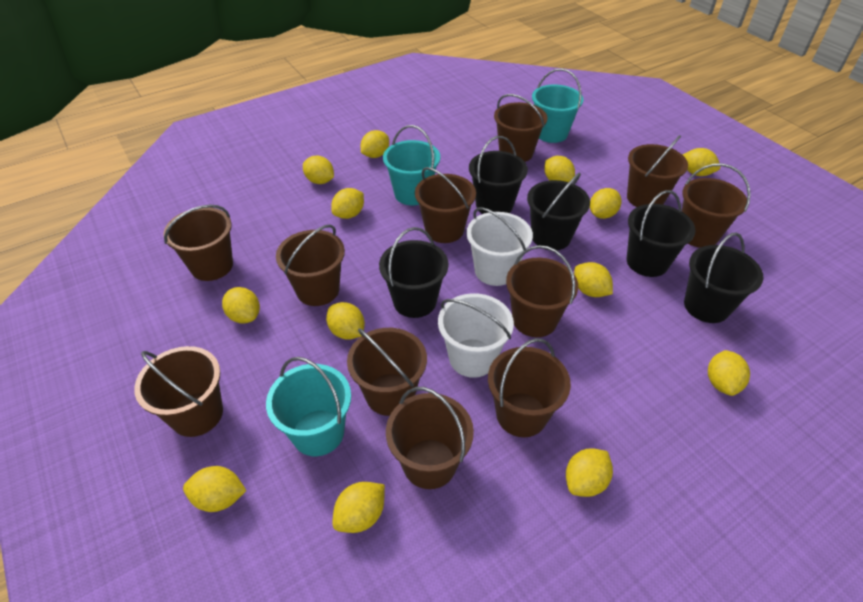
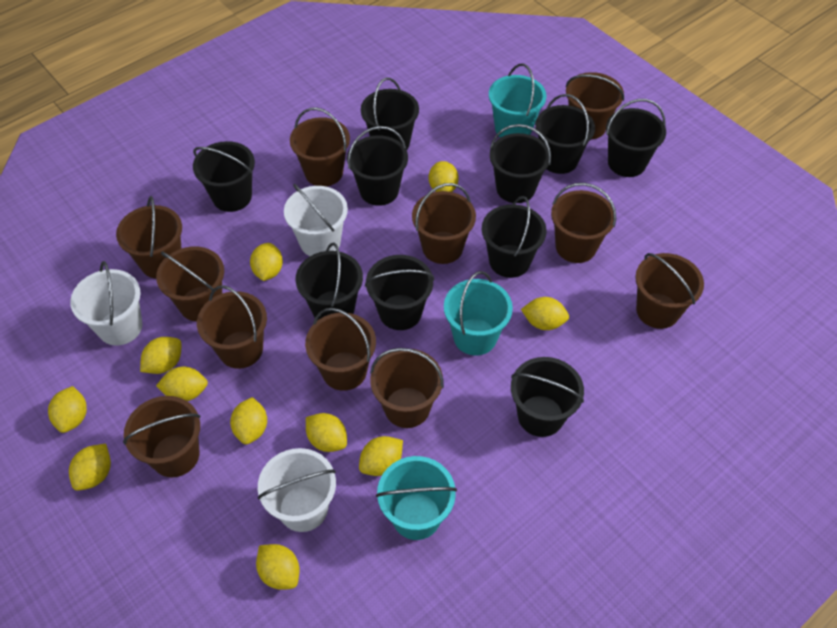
black bucket: [379,227,449,318] [469,136,528,214] [527,173,590,250] [627,190,696,277] [684,232,763,323] = 5 -> [193,141,255,212] [295,243,363,321] [347,126,408,206] [361,78,419,150] [365,255,434,330] [482,196,547,278] [490,124,551,203] [511,357,584,437] [535,94,595,174] [606,99,666,177] = 10
white bucket: [438,293,514,378] [467,207,533,286] = 2 -> [70,261,142,346] [258,448,336,532] [284,184,348,256] = 3
yellow lemon: [183,466,246,512] [222,287,260,323] [303,156,334,184] [326,302,365,340] [331,188,364,219] [332,482,385,533] [361,130,389,158] [544,156,575,182] [566,448,613,497] [574,262,613,297] [590,188,621,219] [683,148,720,176] [708,350,750,396] = 13 -> [48,386,87,433] [69,444,111,491] [140,337,181,374] [156,367,208,401] [230,397,267,444] [250,243,283,281] [256,544,300,590] [306,413,347,452] [359,436,403,476] [429,161,459,192] [521,297,569,330] = 11

